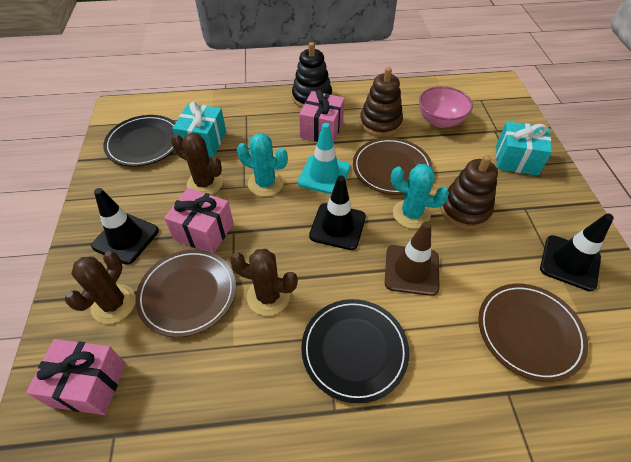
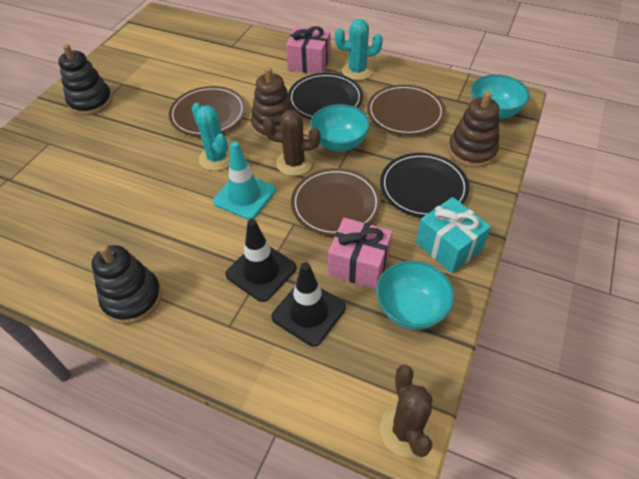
black stacking toy: [292,42,332,108] = 1 -> [58,44,113,115] [92,245,162,324] = 2
black traffic cone: [91,188,159,265] [309,176,366,250] [540,213,614,291] = 3 -> [225,219,296,302] [271,262,346,346] = 2
brown cactus: [64,251,136,324] [171,133,223,195] [230,249,298,316] = 3 -> [263,110,320,176] [380,365,433,457] = 2
brown traffic cone: [385,221,440,296] = 1 -> none = 0
pink bowl: [419,86,473,128] = 1 -> none = 0
pink gift: [26,339,126,415] [164,188,234,253] [299,90,345,143] = 3 -> [286,26,331,74] [328,218,393,289] = 2
turquoise bowl: none = 0 -> [310,104,370,151] [376,261,455,330] [471,74,530,119] = 3
turquoise gift: [172,102,226,157] [496,121,552,175] = 2 -> [416,197,491,273] = 1

